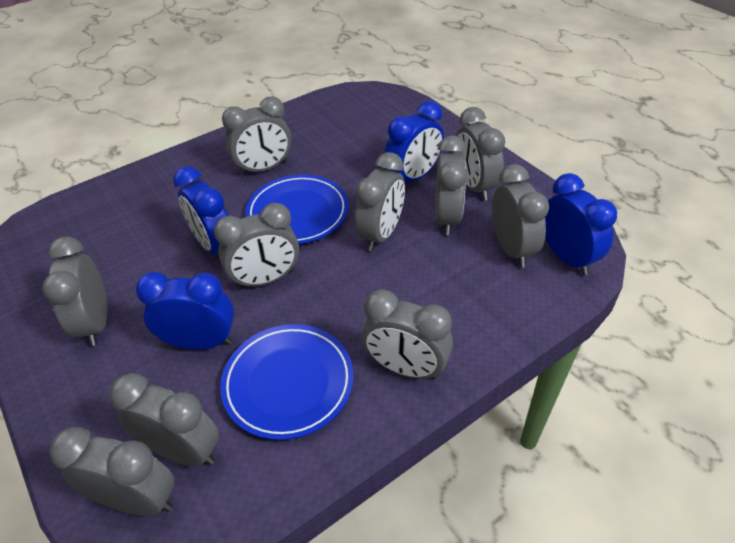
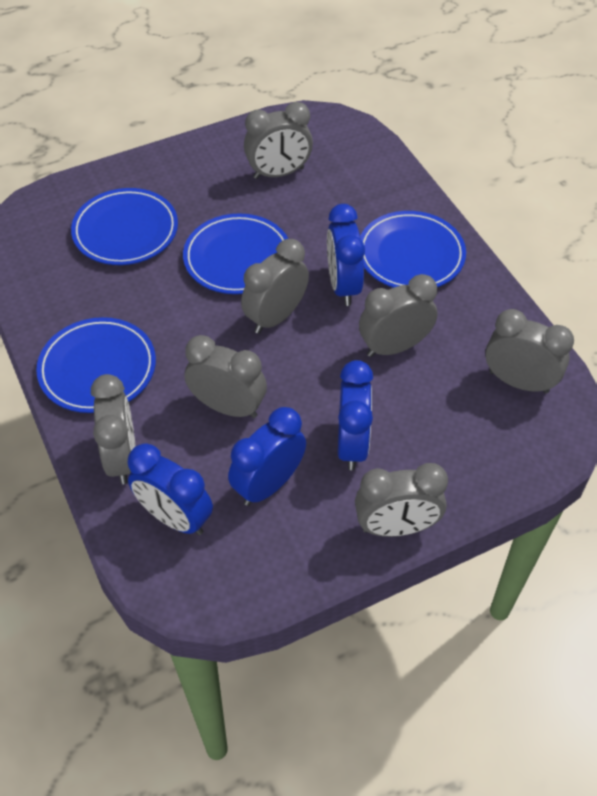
blue plate: [220,324,354,440] [245,175,349,244] = 2 -> [36,317,156,413] [71,188,178,265] [183,214,288,294] [360,211,466,288] = 4
grey clock: [42,237,107,346] [49,427,174,516] [109,373,219,466] [214,203,299,289] [222,97,291,175] [355,152,405,251] [362,289,453,380] [435,135,467,235] [455,107,505,201] [492,164,549,267] = 10 -> [91,374,136,484] [185,335,267,418] [241,239,309,334] [244,102,313,179] [355,463,448,537] [359,274,437,357] [485,309,574,394] = 7

